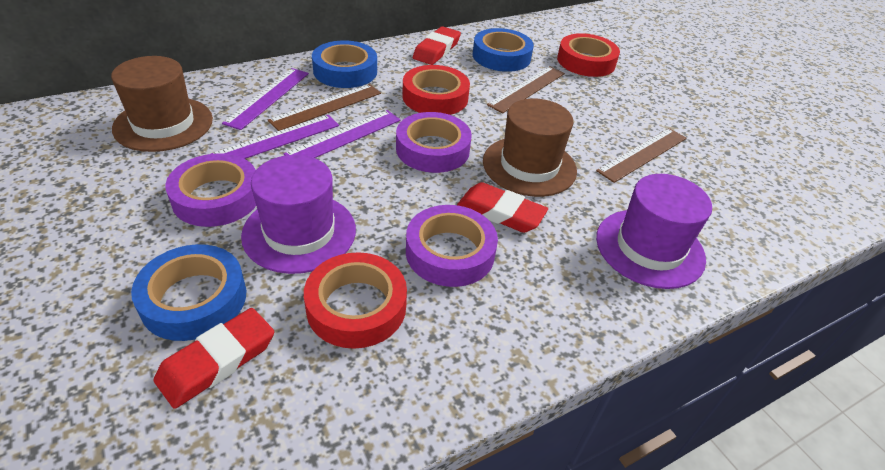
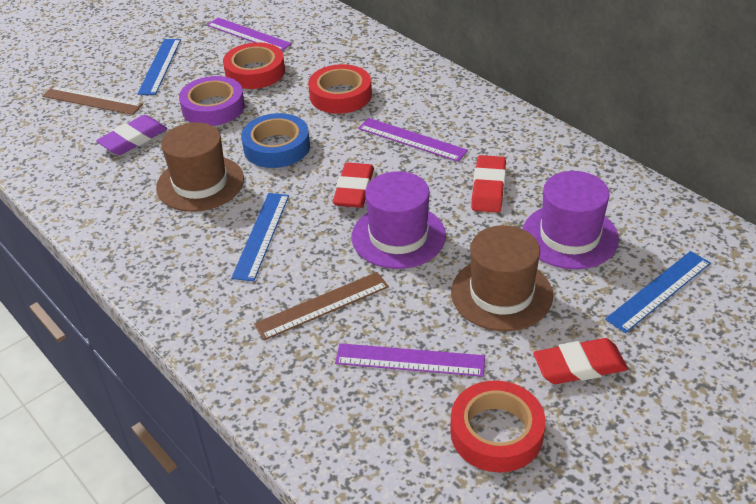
blue ruler: none = 0 -> [137,39,181,95] [231,193,289,282] [605,251,711,333] = 3
blue tape: [131,244,246,341] [312,40,377,88] [473,28,534,72] = 3 -> [241,113,310,168] = 1
brown ruler: [268,84,381,131] [487,66,565,113] [596,128,686,183] = 3 -> [42,86,143,115] [254,272,389,340] = 2
purple eraser: none = 0 -> [96,115,168,155] = 1
purple tape: [165,153,256,227] [396,112,472,173] [406,205,498,287] = 3 -> [179,76,245,126] = 1

